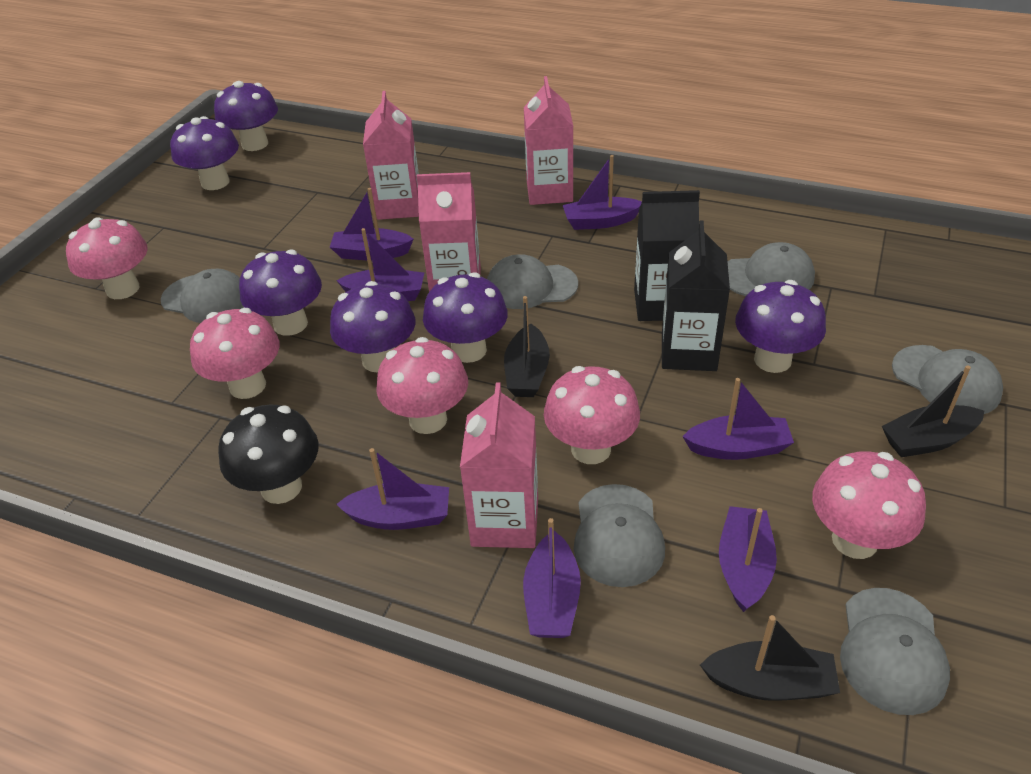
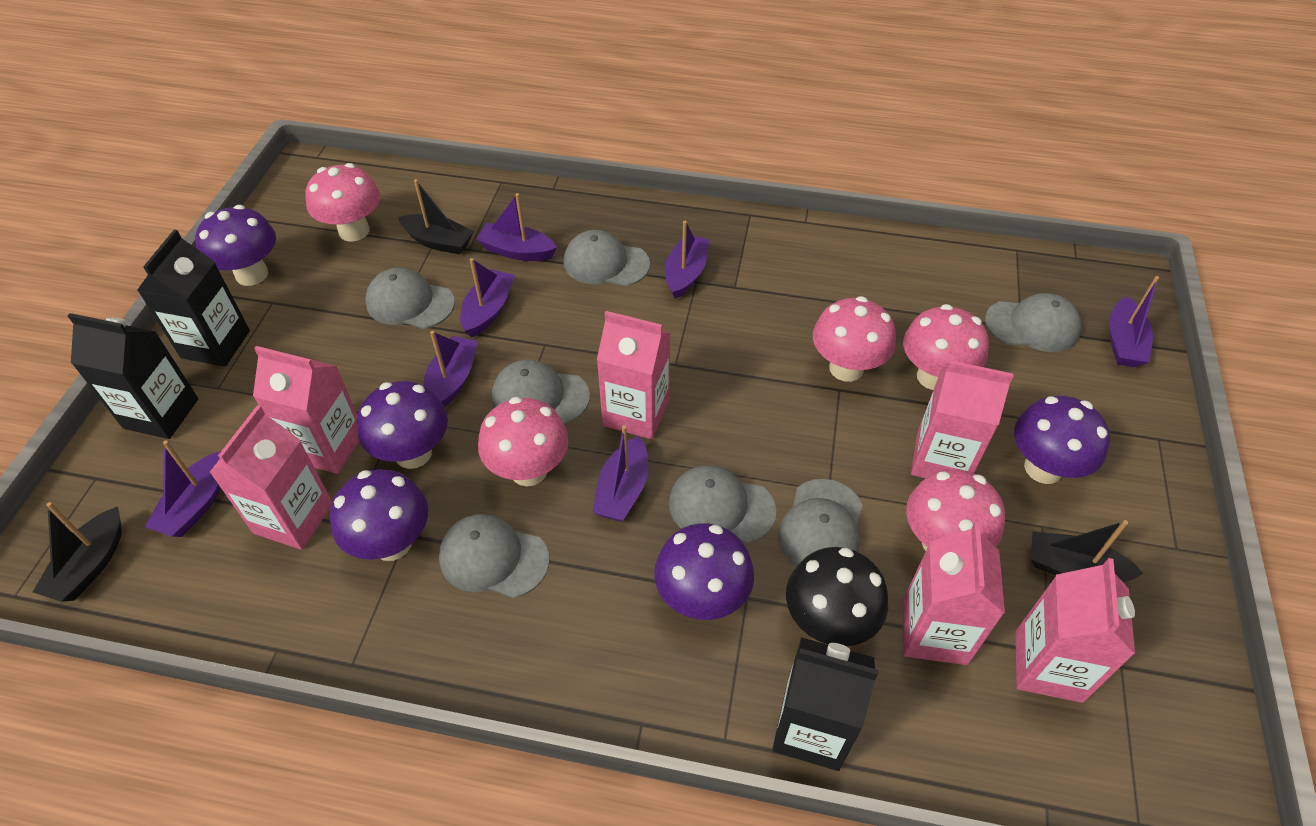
black carton: [634,190,700,321] [662,221,730,371] = 2 -> [68,313,198,439] [137,230,250,367] [772,637,879,771] = 3
grey cap: [161,269,245,323] [487,254,578,309] [574,484,665,587] [727,242,815,296] [840,588,950,715] [892,345,1003,414] = 6 -> [365,268,455,329] [439,514,549,598] [492,359,590,424] [564,230,650,286] [669,465,776,543] [778,479,862,567] [985,293,1082,352] = 7
pink carton: [363,91,419,220] [416,172,481,292] [460,382,538,548] [524,76,573,205] = 4 -> [209,405,332,550] [253,346,359,474] [597,311,671,439] [903,522,1005,665] [911,360,1014,478] [1016,558,1135,703] = 6
purple mushroom: [170,116,239,190] [214,81,278,151] [239,249,322,336] [330,281,416,373] [423,272,508,363] [735,280,826,373] = 6 -> [195,205,276,286] [330,469,428,561] [357,381,448,469] [654,523,754,620] [1014,396,1110,484] = 5

